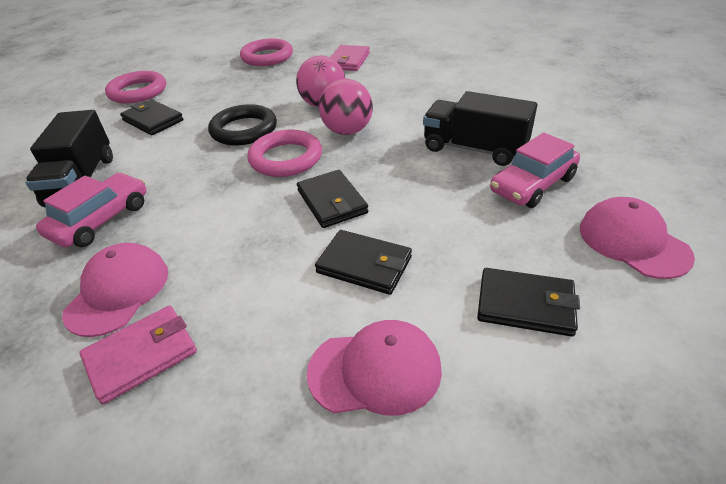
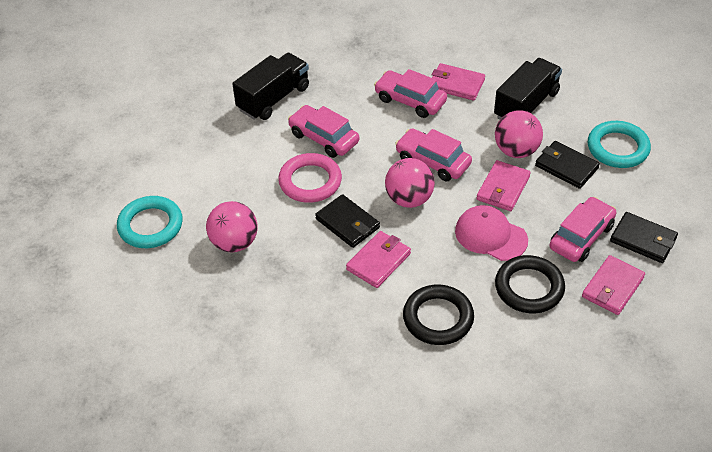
black ring: [208,104,277,146] = 1 -> [403,285,474,345] [495,255,565,313] = 2
black wallet: [120,100,184,135] [297,170,368,228] [315,230,412,295] [477,268,580,337] = 4 -> [315,194,380,248] [535,141,600,189] [610,212,678,263] = 3
pink ball: [296,56,345,107] [319,79,373,135] = 2 -> [206,201,258,253] [385,158,435,208] [495,110,543,158] = 3
pink cap: [62,243,168,337] [307,320,442,416] [580,197,695,279] = 3 -> [455,205,528,261] = 1
pink car: [36,173,147,247] [490,133,580,208] = 2 -> [288,105,359,158] [374,69,447,118] [395,128,472,181] [549,197,616,262] = 4
pink ring: [105,71,166,104] [240,38,293,66] [247,130,322,177] = 3 -> [278,153,342,203] = 1
pink wallet: [79,305,197,404] [330,45,370,71] = 2 -> [346,231,411,288] [432,63,485,101] [476,160,531,211] [582,255,645,315] = 4
turquoise ring: none = 0 -> [117,196,183,248] [588,121,651,168] = 2

